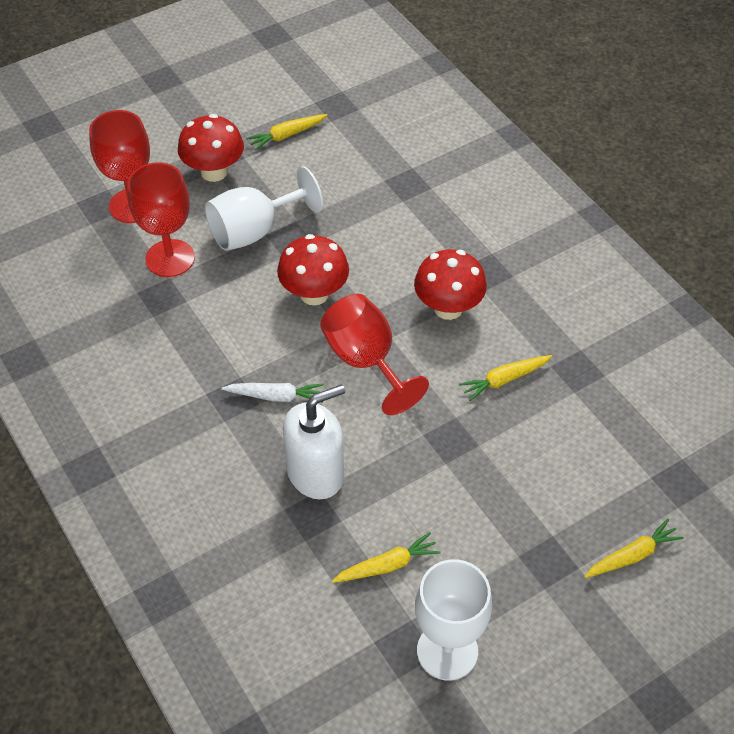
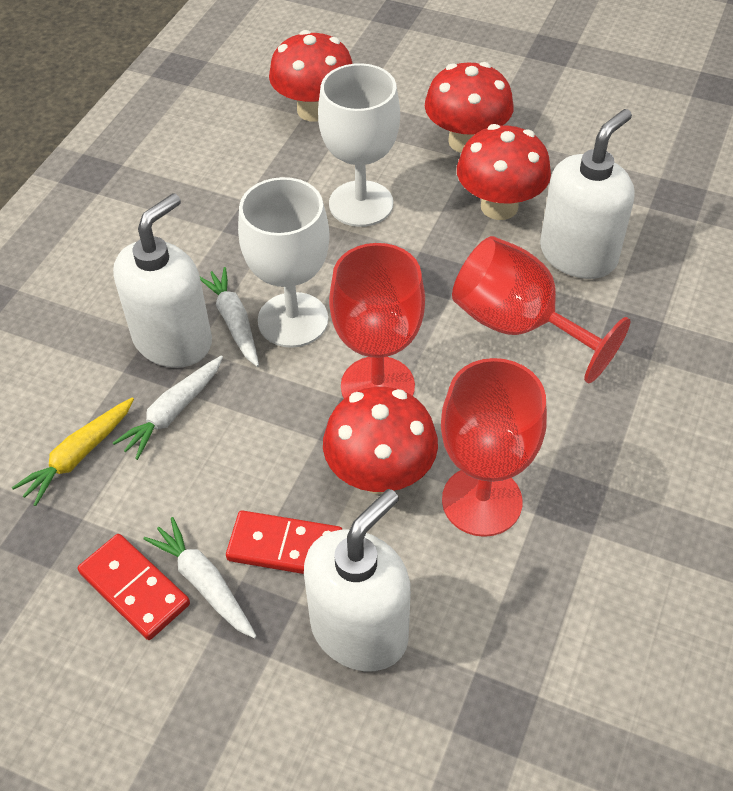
red domino: none = 0 -> [78,534,190,640] [226,510,343,574] = 2
red mushroom: [178,114,244,182] [277,234,349,305] [414,249,487,320] = 3 -> [269,30,353,122] [323,387,438,494] [425,62,514,153] [457,124,551,220] = 4
white carrot: [221,383,324,403] = 1 -> [113,356,223,460] [144,517,257,639] [200,267,259,367] = 3
white soap dispenser: [283,384,345,499] = 1 -> [113,193,212,368] [304,489,411,671] [540,109,635,279] = 3
yellow carrot: [246,114,327,151] [332,532,441,583] [459,355,552,401] [584,519,684,578] = 4 -> [12,397,134,506] = 1

